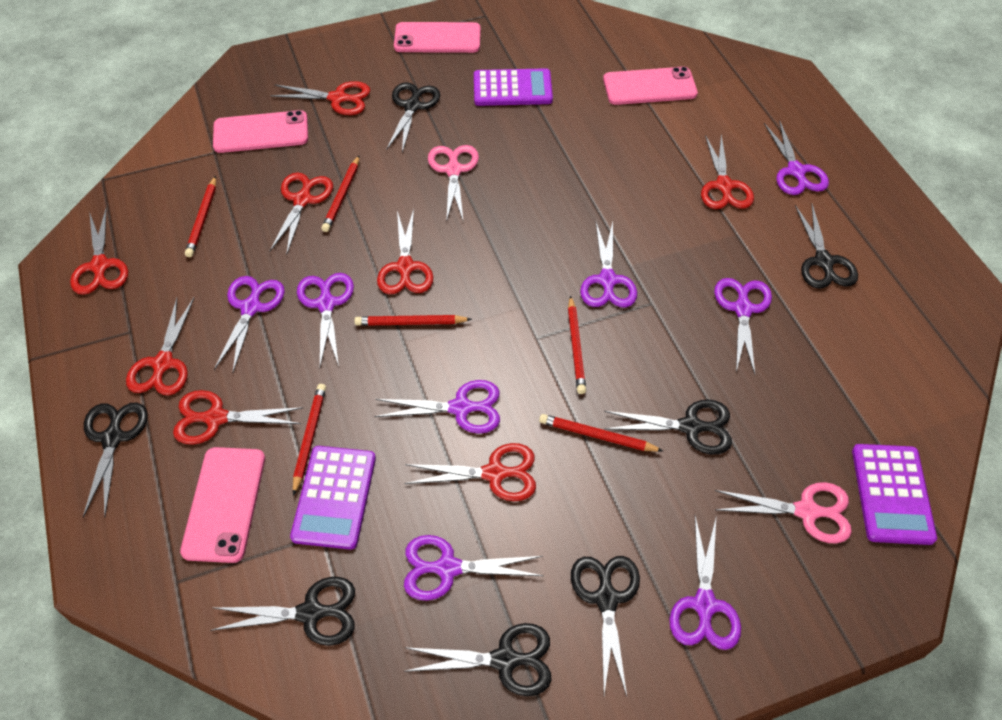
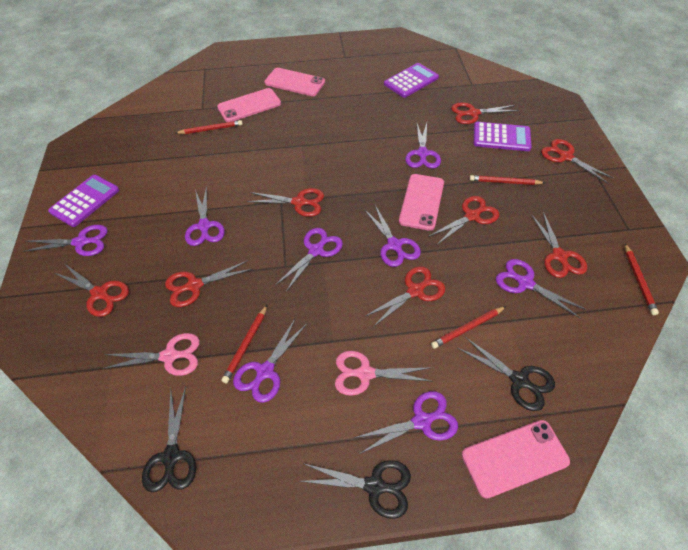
black scissors: [83,402,148,518] [210,577,355,646] [386,82,440,152] [404,623,551,696] [571,556,640,696] [604,400,732,454] [795,204,858,289] = 7 -> [142,386,196,492] [300,460,411,519] [458,337,555,411] = 3
red pencil: [185,176,216,257] [293,384,326,496] [322,156,359,232] [354,315,472,326] [539,414,663,452] [568,295,586,394] = 6 -> [176,120,243,134] [221,305,267,384] [431,306,506,349] [469,175,545,185] [625,244,659,315] = 5

